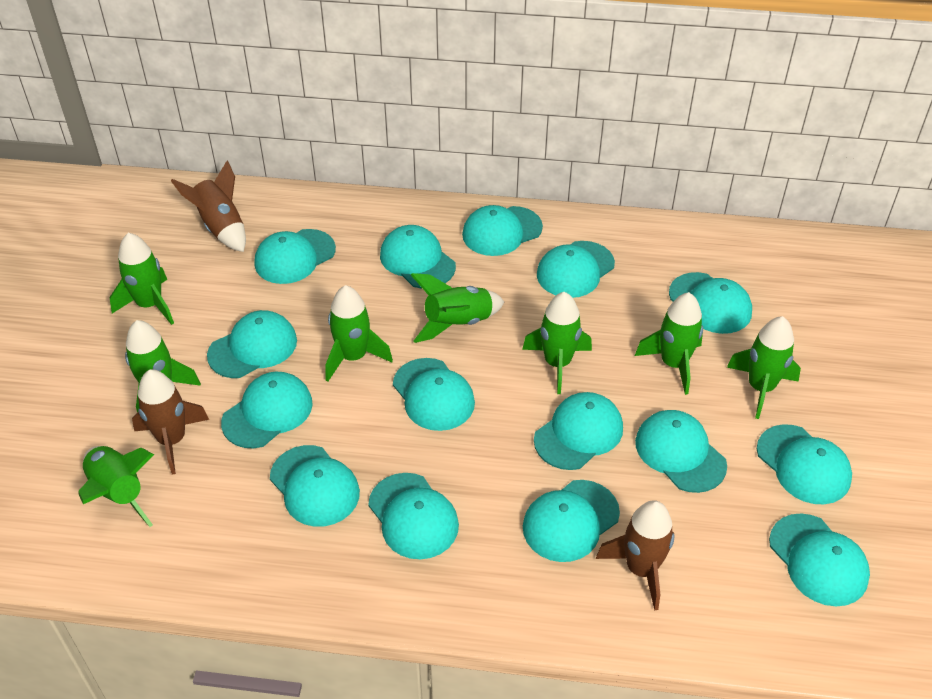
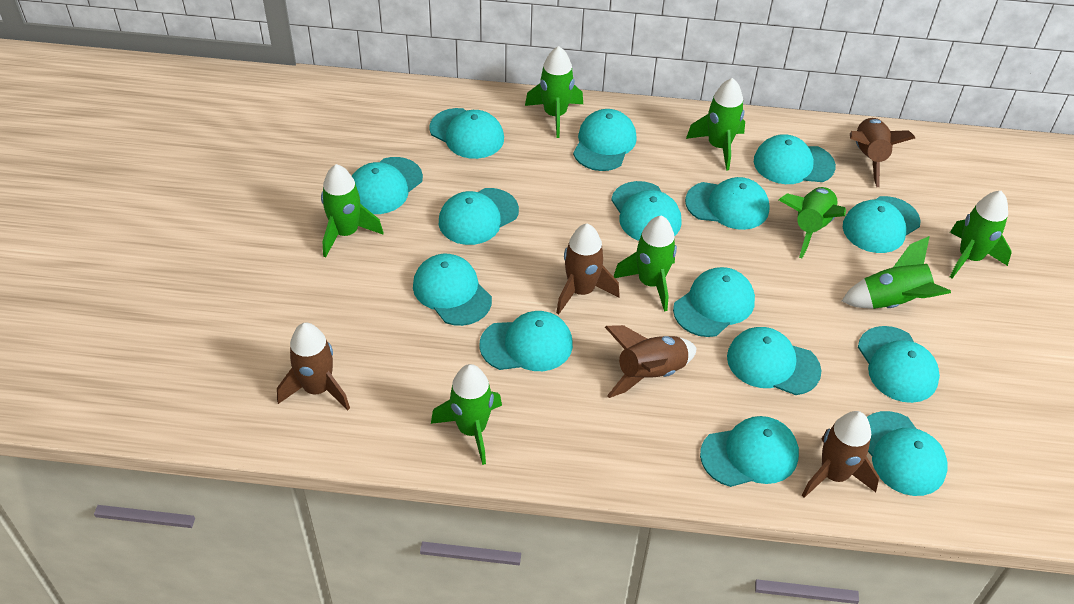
brown rocket: [132,369,209,474] [171,160,246,252] [596,500,675,611] = 3 -> [277,323,350,410] [556,224,620,314] [605,325,697,398] [802,411,879,498] [850,118,915,187] = 5

